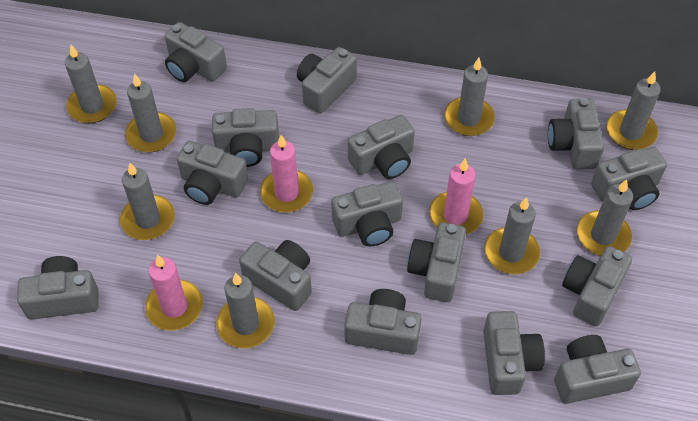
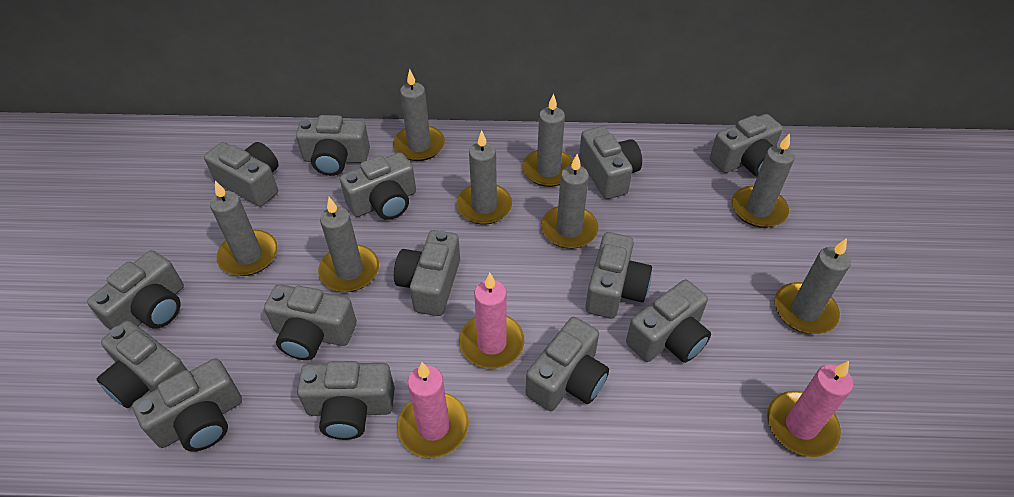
grey camera: [17,256,99,320] [165,22,227,82] [177,141,248,205] [212,108,279,167] [239,240,312,311] [297,47,357,114] [331,182,403,246] [344,289,422,355] [348,115,415,179] [407,222,466,302] [483,311,545,395] [548,98,604,169] [554,335,641,404] [562,246,632,326] [591,147,667,210] = 15 -> [87,250,184,330] [96,321,187,408] [132,358,242,452] [204,142,278,206] [264,284,357,360] [296,115,370,176] [297,361,395,440] [340,152,416,220] [394,230,460,316] [526,317,609,411] [579,126,642,199] [585,232,652,319] [626,280,711,363] [710,114,783,176] = 14

